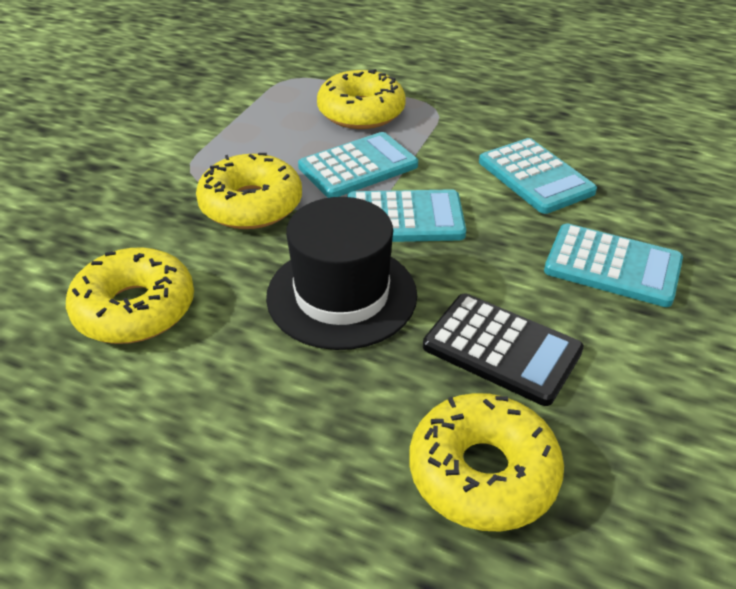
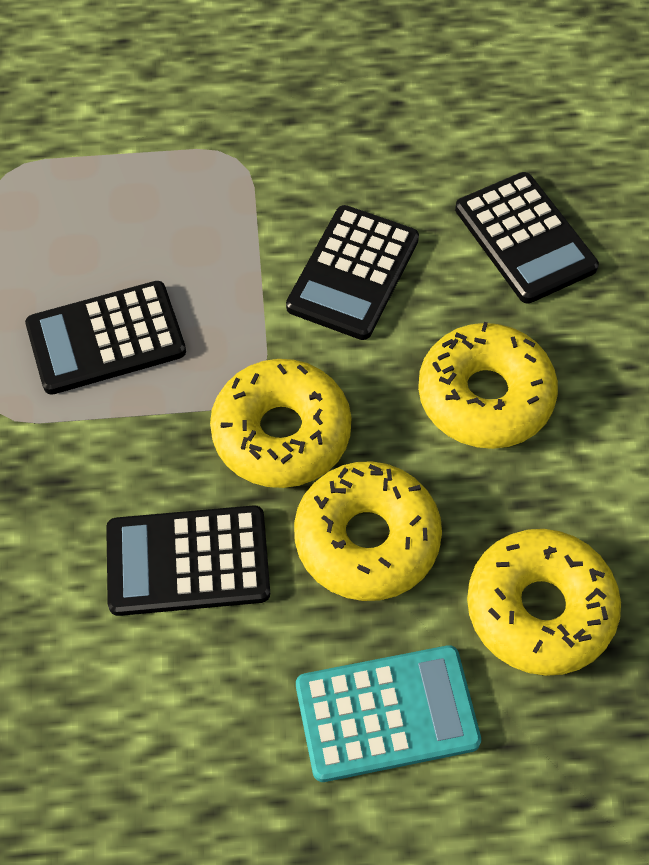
black calculator: [423,293,584,406] = 1 -> [25,281,186,395] [106,505,270,616] [286,205,419,340] [455,172,599,304] = 4
black hat: [266,197,417,350] = 1 -> none = 0
turquoise calculator: [298,132,418,198] [347,189,466,242] [479,138,597,214] [544,223,683,307] = 4 -> [296,645,481,782] = 1

